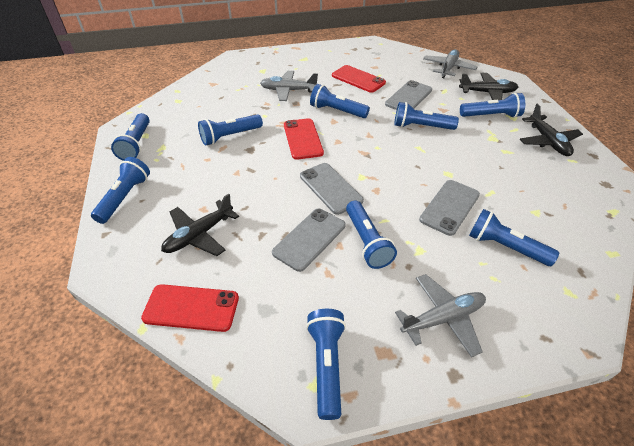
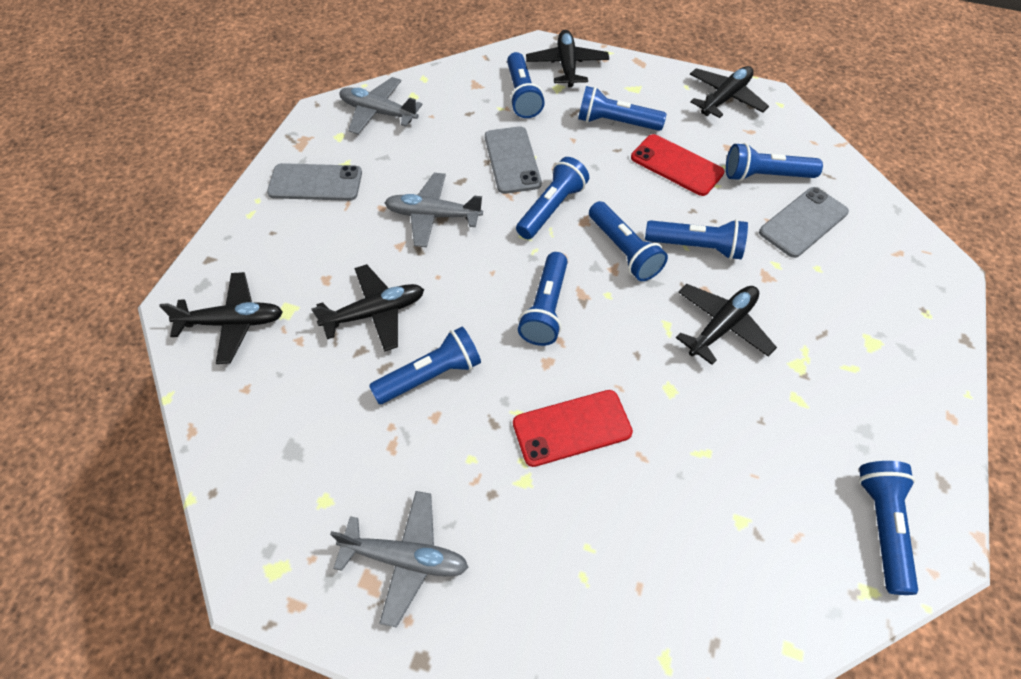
black plane: [161,194,239,256] [459,73,518,100] [520,104,583,156] = 3 -> [159,272,283,364] [311,264,424,352] [526,30,609,87] [676,284,777,365] [690,66,769,118] = 5
grey phone: [272,208,346,272] [300,163,364,215] [385,80,432,110] [419,180,480,236] = 4 -> [267,163,362,201] [485,126,542,194] [759,187,849,258] = 3
red phone: [141,284,239,332] [284,118,324,160] [332,65,386,93] = 3 -> [513,390,633,467] [631,134,724,196] = 2

